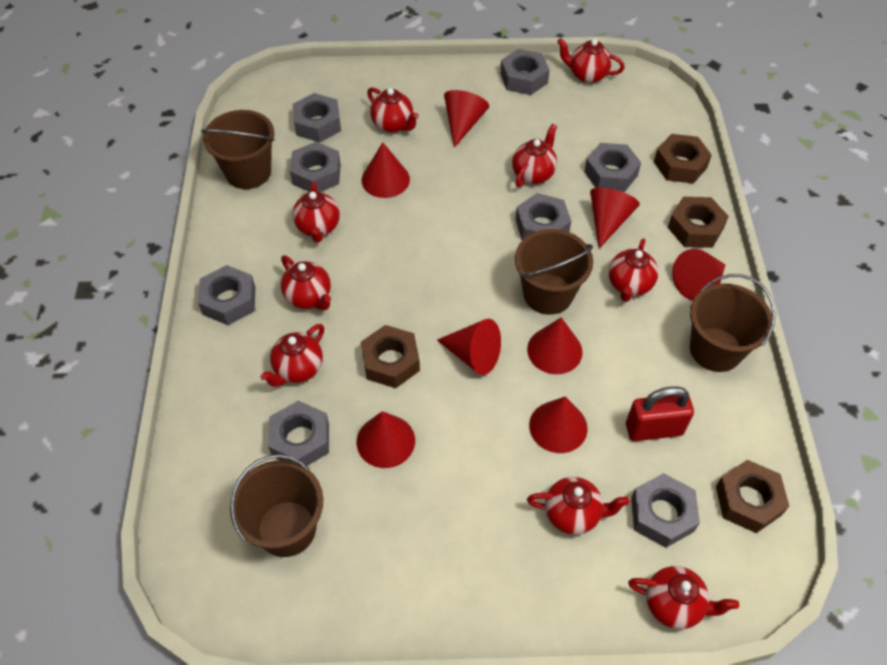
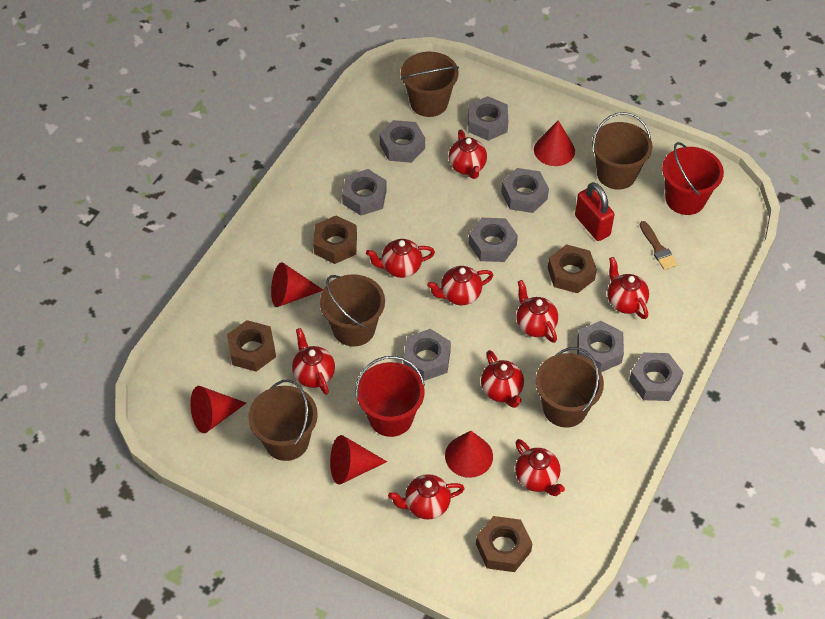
brown brush: none = 0 -> [640,221,678,270] = 1
brown bucket: [201,110,275,189] [230,454,323,557] [515,229,593,315] [690,274,776,372] = 4 -> [248,379,318,461] [320,274,385,347] [401,52,459,117] [536,347,604,428] [592,112,652,190] = 5
red bucket: none = 0 -> [356,356,425,437] [662,142,724,215] = 2
red cone: [357,411,415,468] [362,142,410,198] [437,319,501,375] [444,90,489,148] [527,317,583,374] [529,396,588,453] [590,188,640,249] [672,249,725,301] = 8 -> [191,386,246,433] [271,262,323,307] [330,435,387,484] [445,431,493,478] [534,120,575,166] = 5

